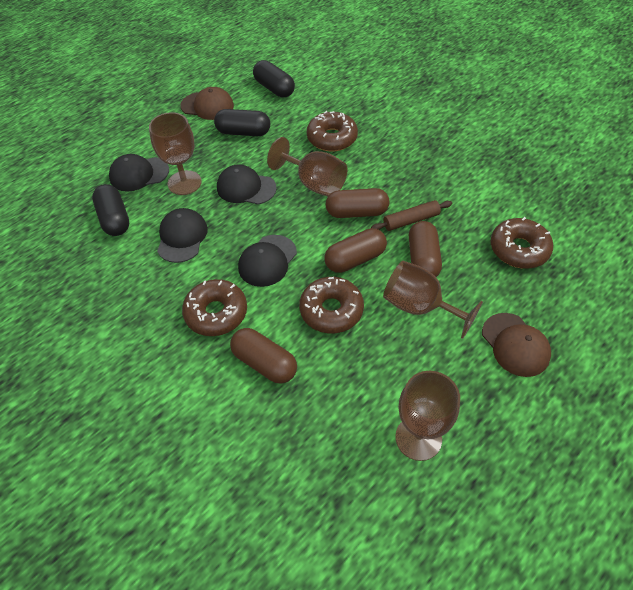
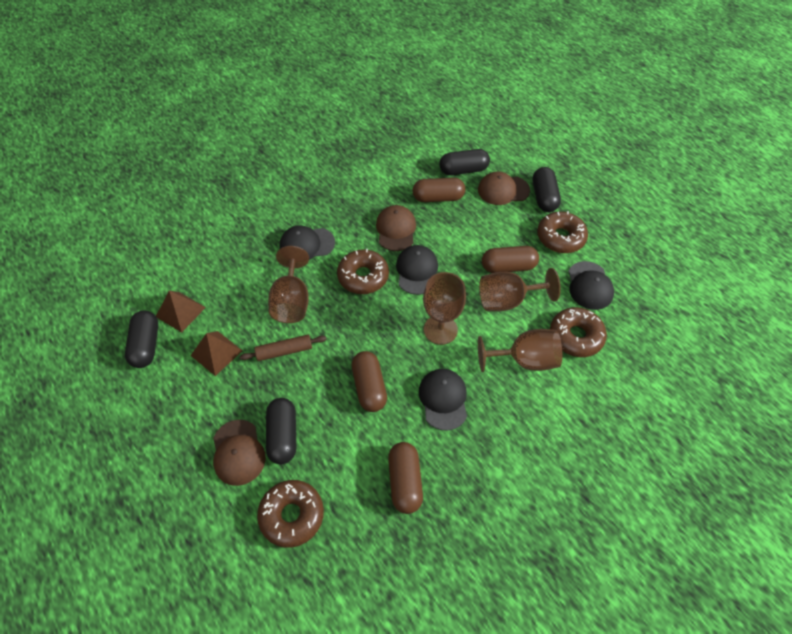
black capsule: [92,184,129,236] [214,109,270,136] [253,60,295,98] = 3 -> [125,310,158,368] [266,398,296,464] [439,149,490,175] [533,167,561,212] = 4
brown cap: [180,87,234,120] [482,313,551,377] = 2 -> [213,420,266,486] [376,205,416,251] [478,171,530,205] = 3
brown pyramid: none = 0 -> [156,291,206,333] [190,331,242,376] = 2

